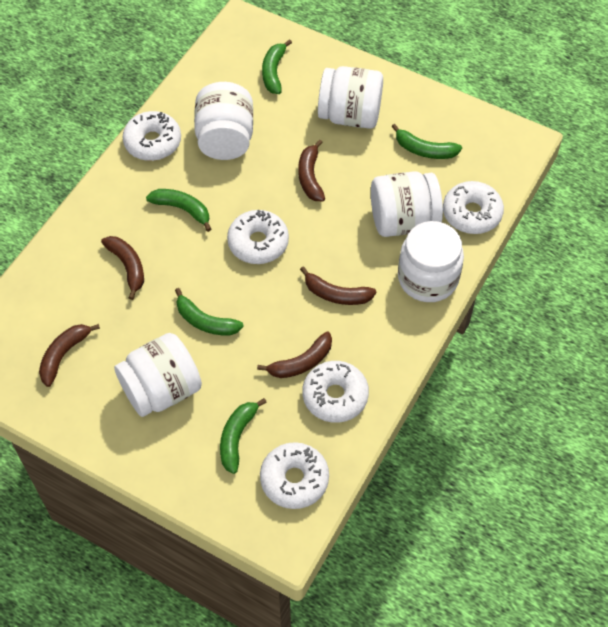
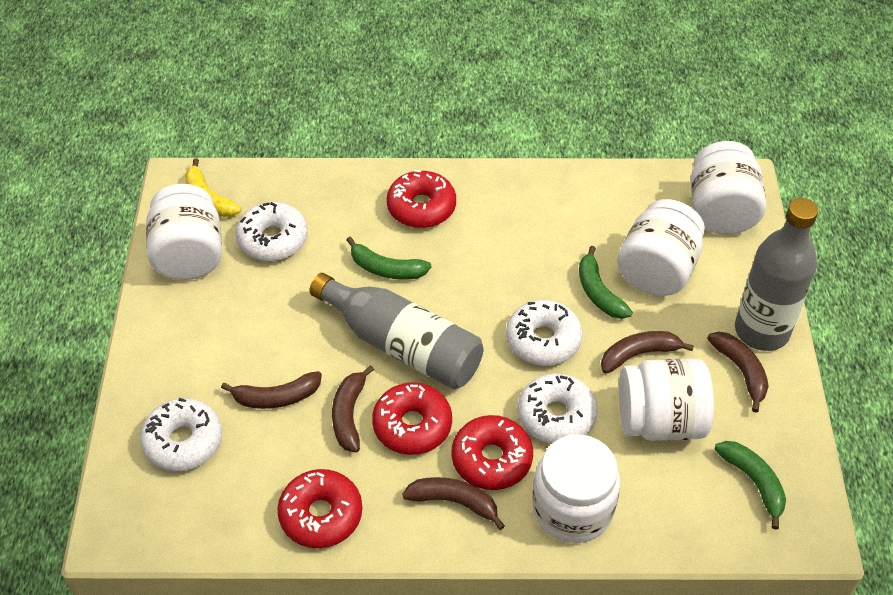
green banana: [146,189,211,232] [175,288,244,336] [220,398,267,474] [262,39,292,94] [391,124,462,159] = 5 -> [347,237,432,280] [579,246,633,319] [714,441,786,530] = 3
grey bottle: none = 0 -> [310,273,483,389] [735,198,818,351] = 2
red donut: none = 0 -> [277,469,362,548] [372,382,452,455] [386,170,456,228] [451,415,533,490] = 4
white donut: [123,111,181,161] [227,210,289,264] [260,442,329,509] [302,361,369,423] [443,181,504,234] = 5 -> [140,398,222,472] [236,202,308,261] [506,300,583,366] [518,373,598,444] = 4
yellow banana: none = 0 -> [185,158,241,217] = 1

